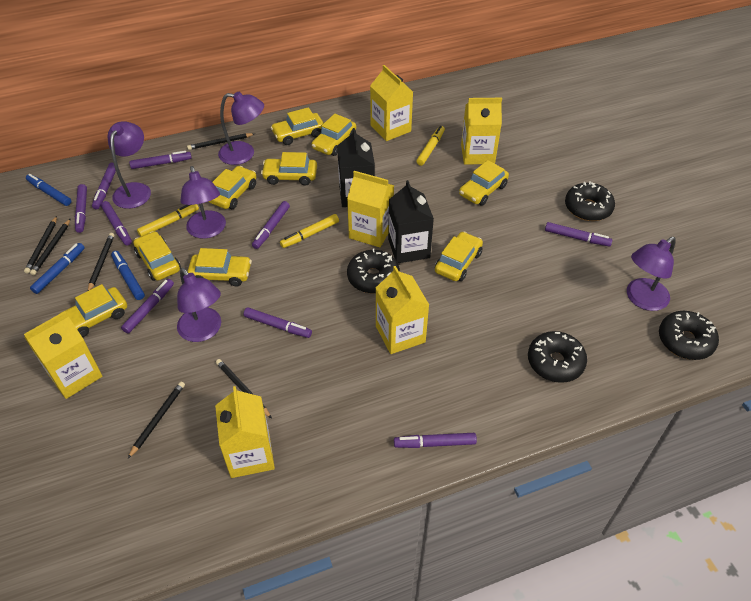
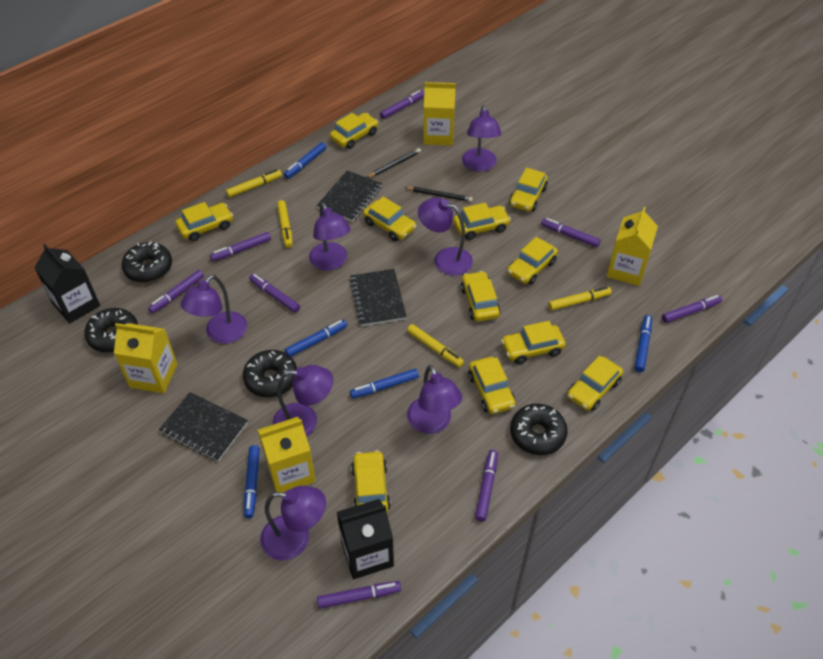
black notebook: none = 0 -> [159,392,248,462] [317,170,382,222] [349,269,407,326] = 3
black pencil: [24,216,57,274] [30,218,71,275] [88,233,114,291] [128,382,185,458] [187,133,254,150] [216,359,272,418] = 6 -> [366,148,421,178] [404,187,473,202] = 2
blue marker: [26,174,71,206] [30,243,85,294] [111,251,145,300] = 3 -> [244,445,260,518] [284,142,326,179] [285,320,347,357] [350,369,419,398] [635,315,652,372] = 5
purple lamp: [108,121,151,209] [177,268,221,342] [180,166,226,239] [218,92,264,165] [627,237,676,311] = 5 -> [180,275,247,344] [260,486,326,560] [273,365,333,437] [309,202,351,271] [407,365,462,434] [418,198,473,276] [462,105,501,172] = 7
purple marker: [75,184,87,233] [92,163,116,210] [101,201,132,246] [121,279,174,334] [129,151,192,169] [244,307,312,338] [252,201,290,249] [394,433,477,448] [545,222,612,247] = 9 -> [148,270,204,314] [210,232,271,261] [249,274,300,313] [317,581,401,609] [380,90,424,119] [475,450,498,522] [541,218,601,247] [662,295,722,323] = 8
yellow car: [61,284,127,337] [133,231,181,281] [187,248,252,287] [208,166,256,209] [261,152,317,186] [271,107,324,145] [312,114,356,156] [435,232,483,281] [459,160,509,205] = 9 -> [175,202,233,241] [330,113,378,149] [351,450,391,512] [363,197,416,241] [453,203,511,240] [461,271,501,321] [468,357,516,414] [501,321,566,364] [507,237,558,285] [509,168,548,212] [567,356,623,411] = 11
yellow carton: [24,311,103,399] [215,386,275,478] [347,171,394,247] [370,65,413,141] [376,266,429,354] [461,98,502,164] = 6 -> [114,323,177,393] [258,417,316,493] [423,82,456,146] [606,207,658,286] = 4
yellow marker: [137,204,199,237] [280,214,339,248] [416,126,445,166] = 3 -> [226,169,282,198] [277,200,293,248] [407,324,464,367] [548,287,612,310] = 4

